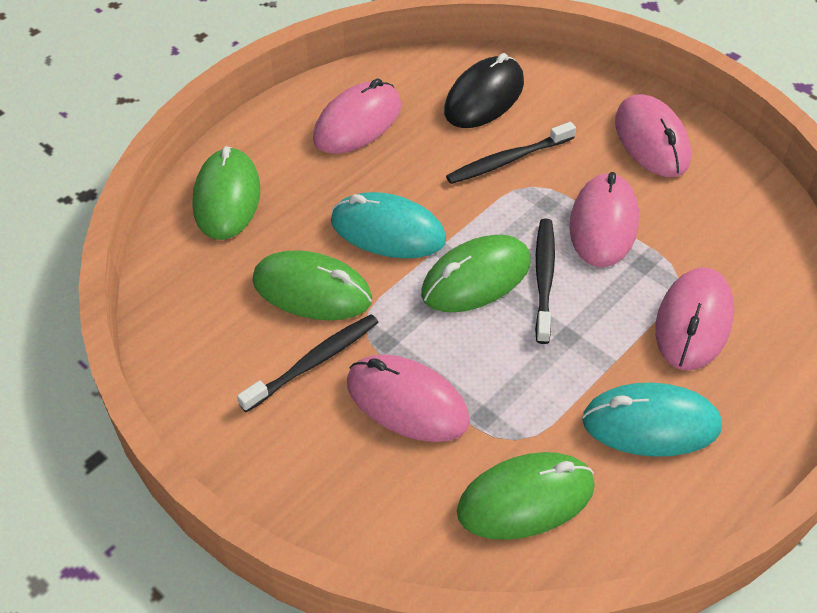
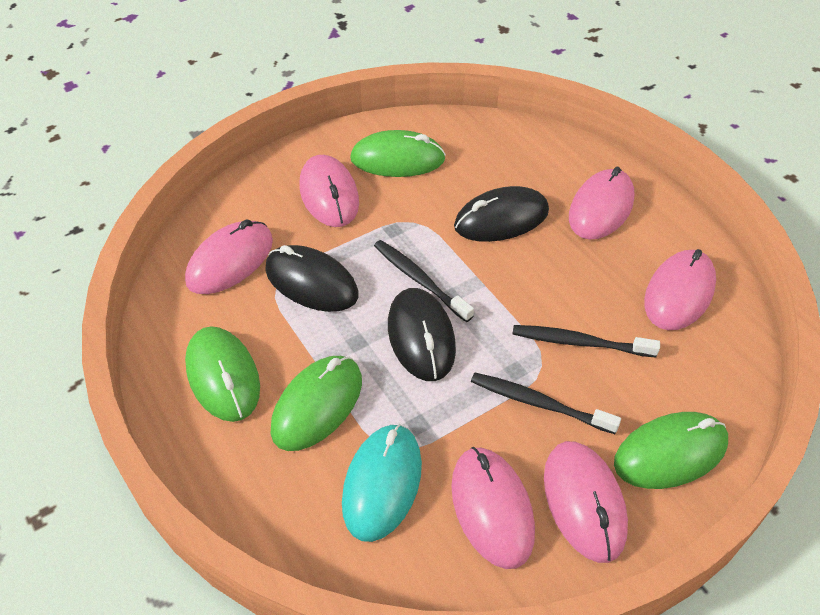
black mouse: [444,53,524,128] = 1 -> [265,245,358,312] [388,288,456,381] [454,186,549,242] = 3
pink mouse: [313,78,401,154] [347,354,470,442] [569,172,639,267] [615,94,691,177] [655,267,734,371] = 5 -> [185,219,273,294] [300,155,359,227] [451,447,535,569] [544,441,628,563] [569,167,635,240] [644,249,716,330] = 6
turquoise mouse: [331,192,446,259] [582,383,722,457] = 2 -> [342,424,422,542] = 1

